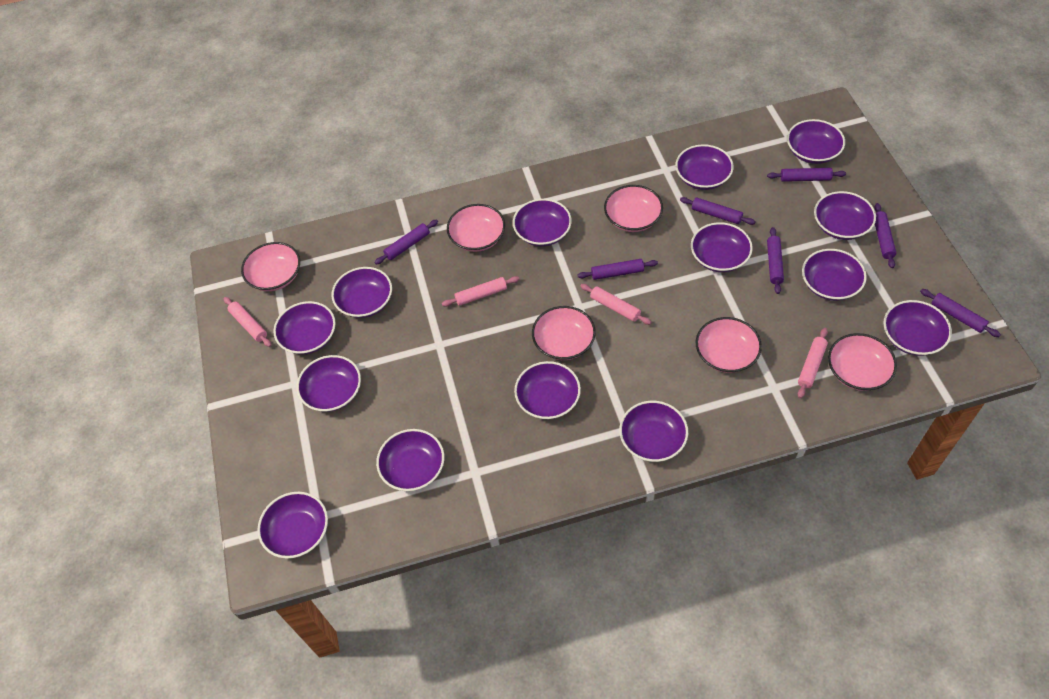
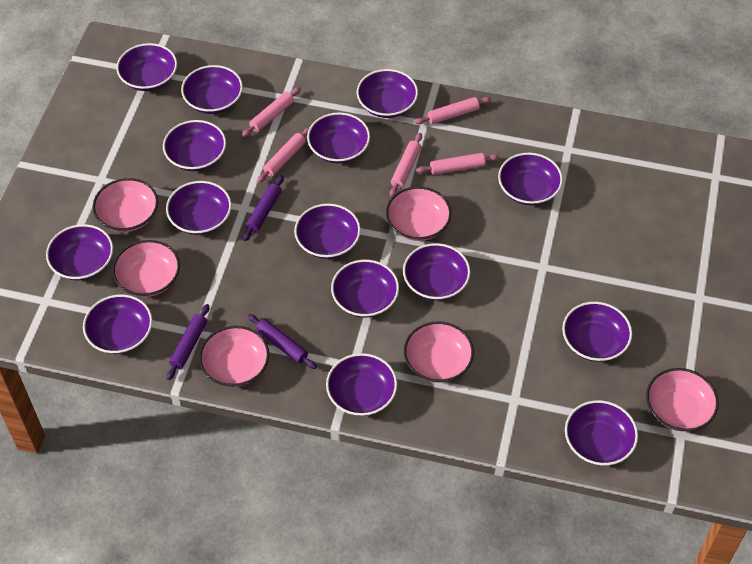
pink rolling pin: [224,297,272,347] [442,276,519,307] [580,284,652,325] [798,328,828,398] = 4 -> [242,87,301,137] [257,127,310,183] [390,133,422,197] [415,97,491,125] [416,153,499,175] = 5
purple bowl: [257,492,328,559] [273,301,336,354] [297,355,361,412] [332,267,392,318] [376,429,444,491] [513,199,572,246] [514,361,581,419] [619,401,688,462] [675,144,734,190] [691,222,753,272] [787,119,845,164] [802,249,867,301] [814,191,876,240] [883,300,952,356] = 14 -> [46,224,113,281] [83,294,152,354] [116,43,177,91] [163,120,226,171] [166,181,231,235] [181,65,243,114] [294,204,361,259] [307,112,370,163] [326,353,397,416] [331,260,399,317] [357,69,418,118] [403,243,470,300] [498,153,563,205] [562,302,632,362] [565,400,638,466] = 15
purple rolling pin: [374,220,438,265] [577,259,658,280] [680,197,755,225] [767,168,846,182] [767,227,784,294] [874,203,896,268] [920,289,1001,337] = 7 -> [167,304,209,380] [243,175,284,241] [248,314,317,369] = 3

